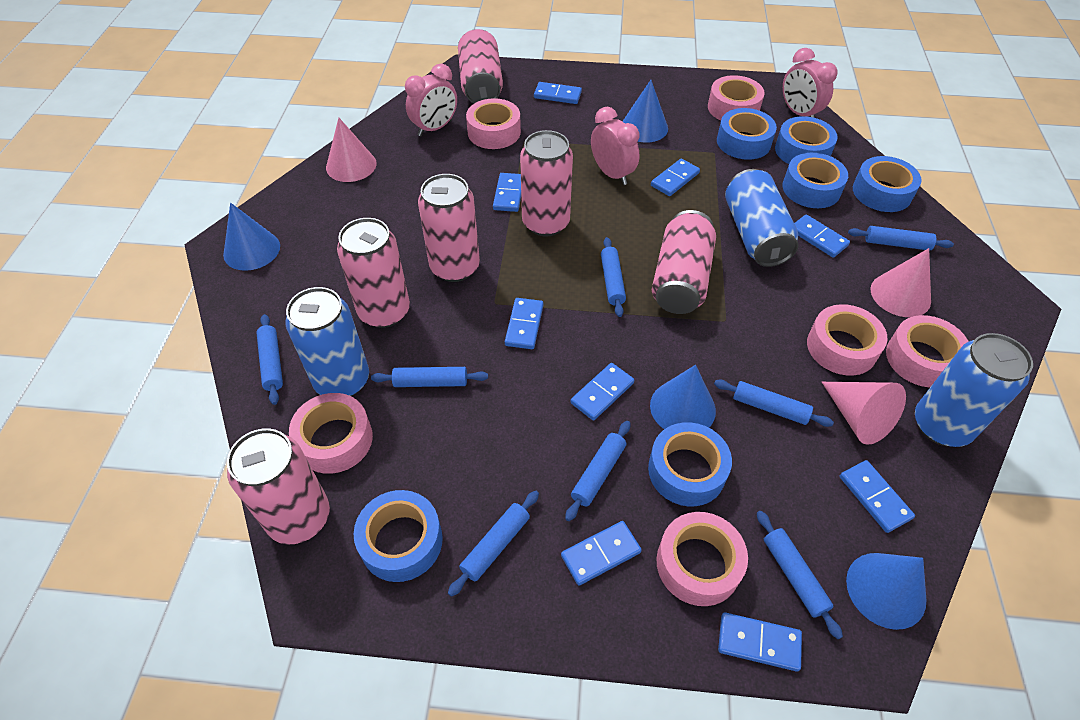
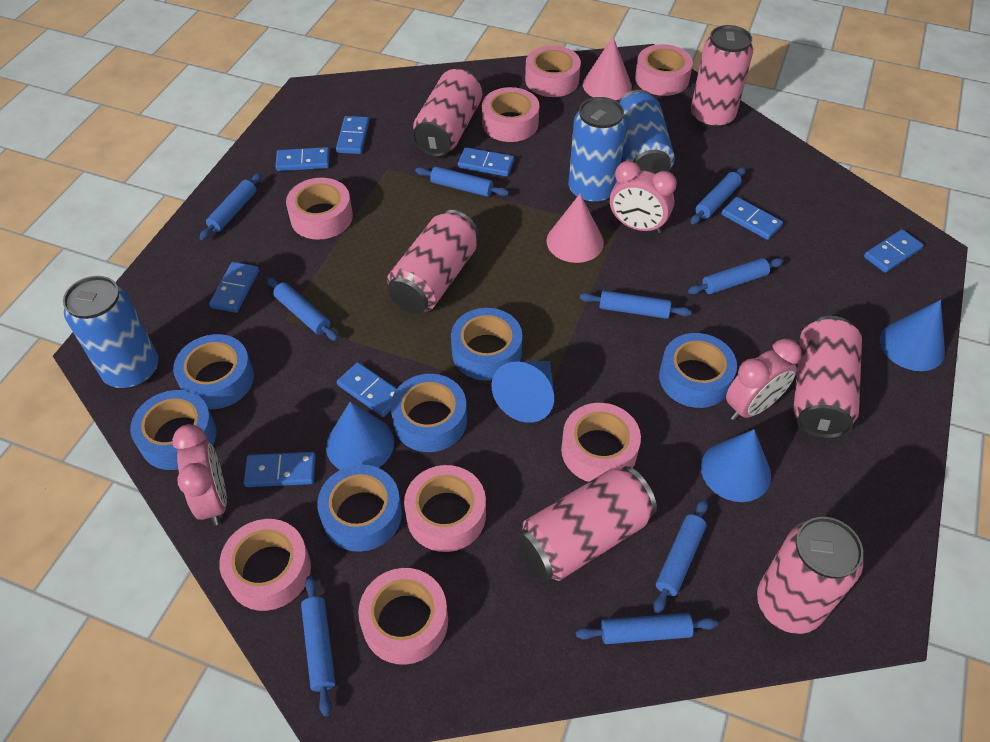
blue domino: [493,173,521,212] [505,298,543,349] [534,82,582,104] [561,521,642,585] [571,363,634,420] [651,159,700,196] [718,612,802,672] [794,214,850,258] [840,460,915,533] = 9 -> [209,262,259,313] [243,452,316,487] [275,147,330,171] [336,116,369,154] [337,362,397,417] [458,147,514,177] [721,197,783,240] [864,229,924,273] = 8
blue rolling pin: [256,314,283,405] [371,367,488,387] [448,491,539,597] [565,421,630,521] [601,237,626,317] [714,380,834,427] [757,511,843,639] [848,226,954,251] = 8 -> [199,173,262,240] [266,277,338,341] [301,576,335,716] [415,166,509,197] [576,613,718,644] [580,290,691,319] [653,499,708,614] [688,258,784,294] [691,167,746,224] = 9
pink cone: [326,118,377,182] [822,382,906,445] [871,248,931,317] = 3 -> [546,194,604,263] [583,37,632,100] = 2
pink tape: [289,393,373,474] [466,98,521,149] [656,512,748,606] [708,75,764,121] [807,304,888,376] [886,315,969,387] = 6 -> [219,519,311,611] [286,178,353,240] [358,568,448,665] [404,465,486,552] [482,87,539,142] [525,46,581,97] [561,403,641,482] [635,44,693,96] = 8

